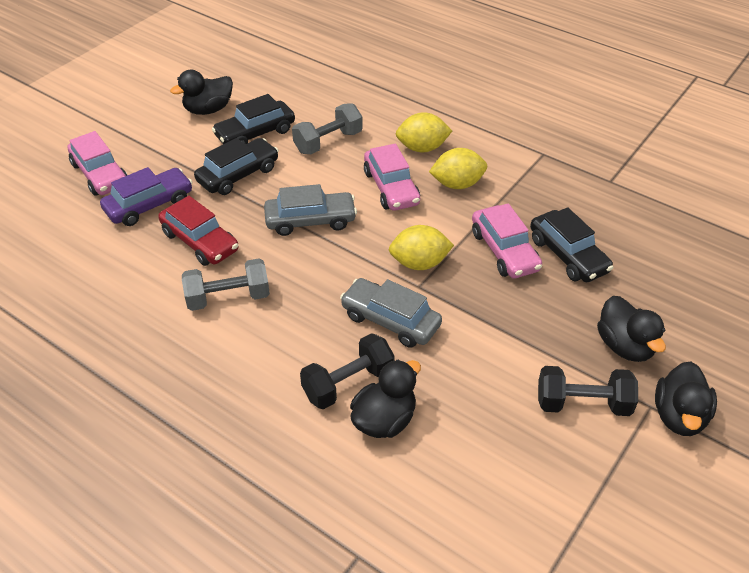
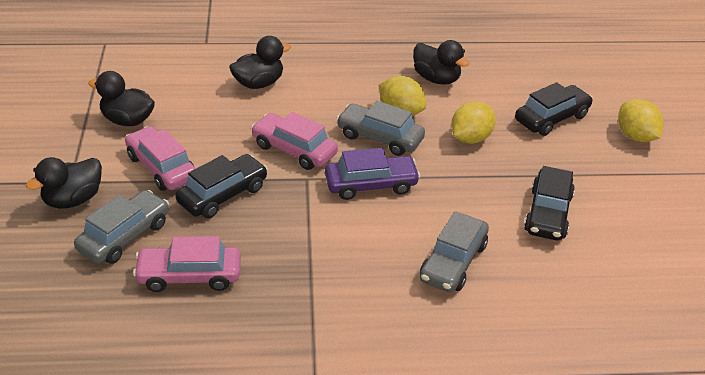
black dumbbell: [300,333,395,409] [538,366,638,416] = 2 -> none = 0
grey car: [264,184,357,236] [340,278,442,348] = 2 -> [74,190,169,264] [336,101,425,156] [420,211,489,293] = 3
grey dumbbell: [182,258,270,311] [292,103,363,154] = 2 -> none = 0
red car: [158,196,239,266] = 1 -> none = 0

